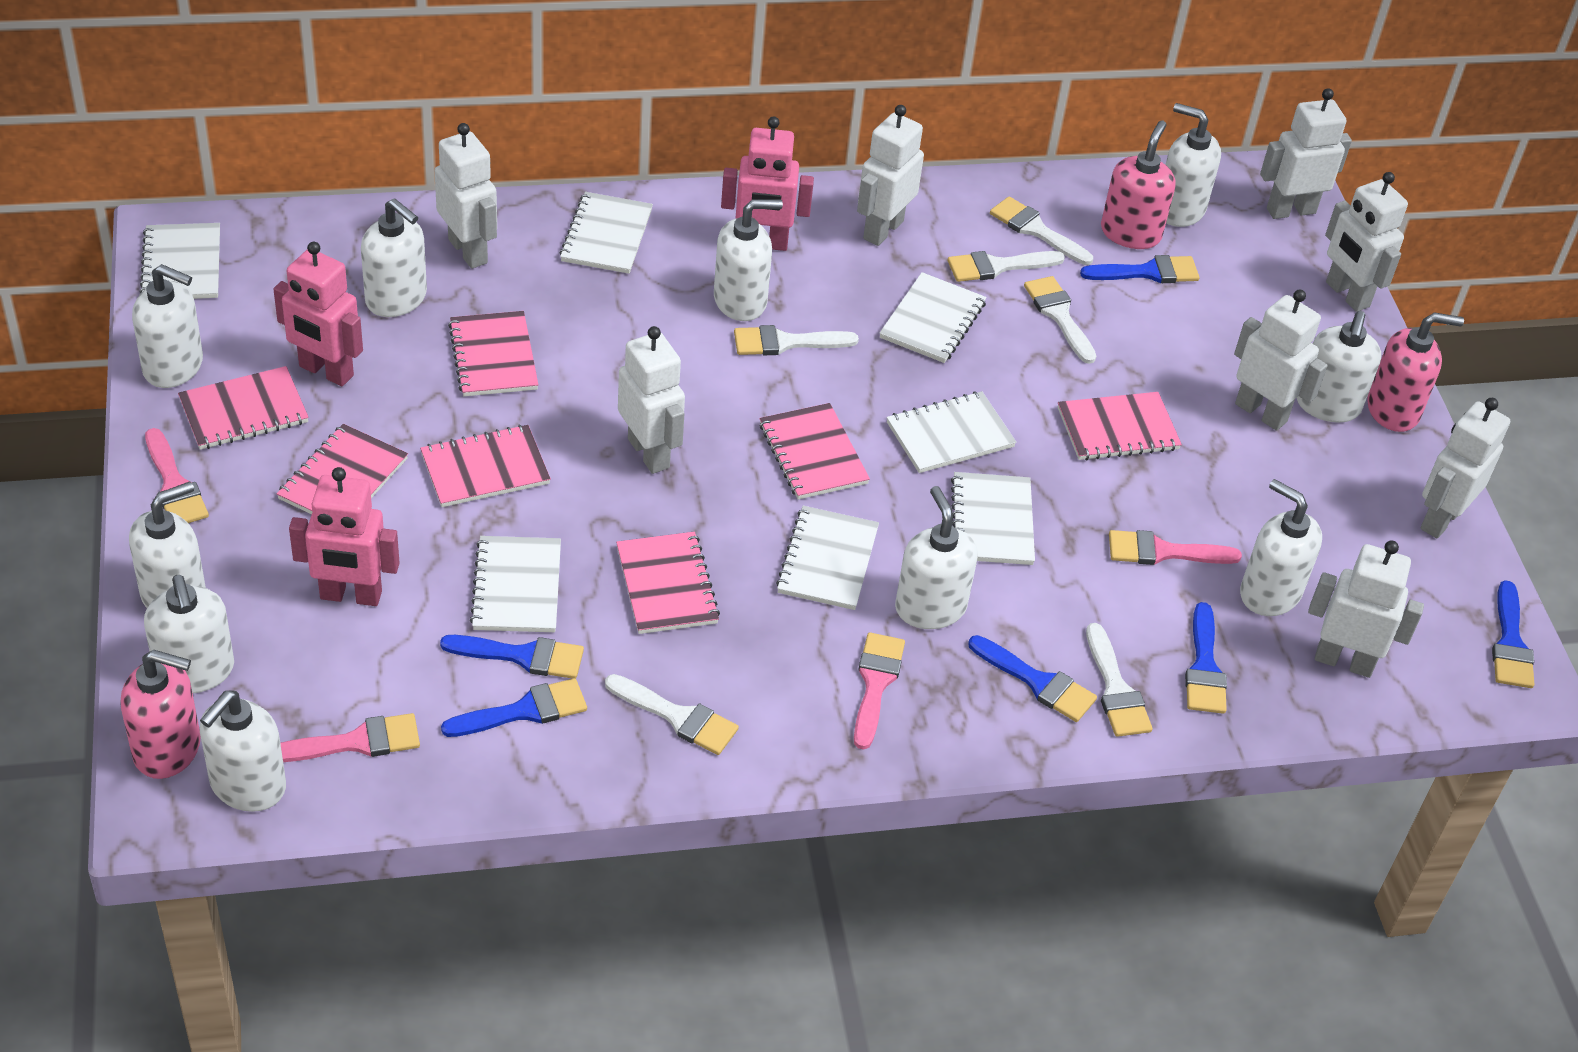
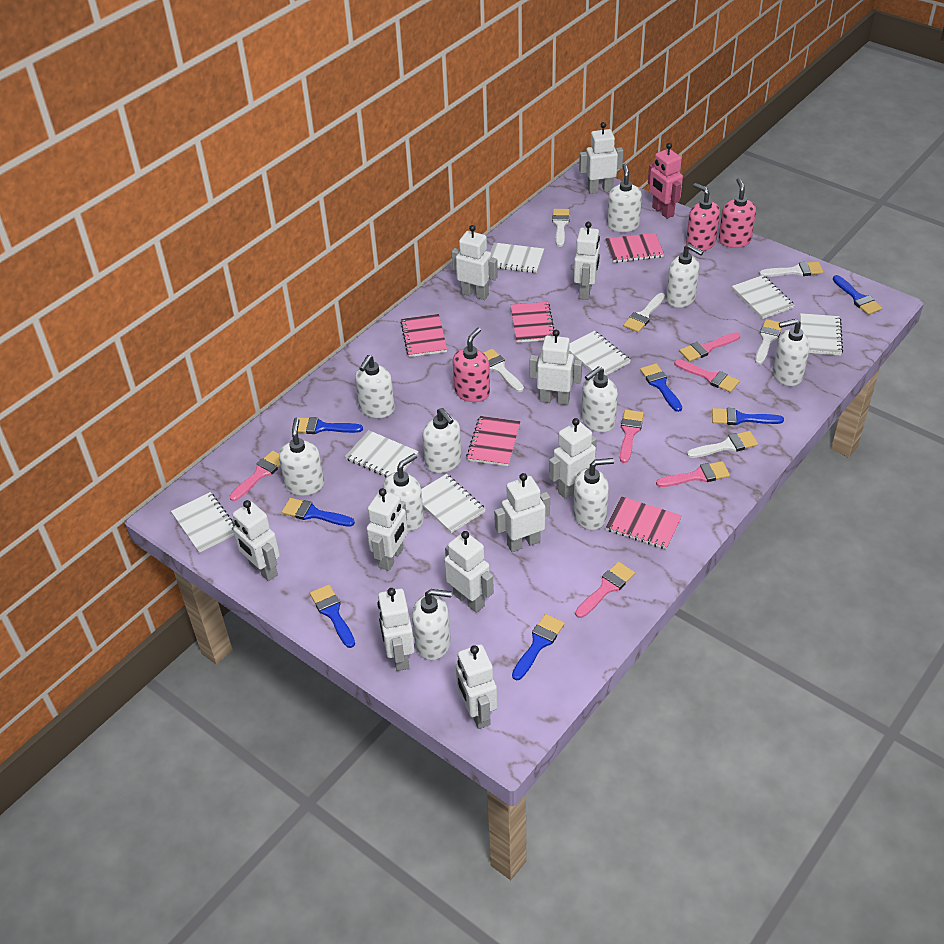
blue brush: [440,635,584,679] [441,678,587,737] [968,635,1097,722] [1080,255,1199,283] [1185,602,1227,714] [1492,580,1534,688] = 6 -> [282,498,355,527] [297,417,363,434] [310,584,355,648] [512,614,565,680] [640,364,682,412] [712,408,784,425] [833,275,882,315] = 7
pink brush: [145,428,209,523] [280,713,420,762] [854,632,905,750] [1109,530,1242,565] = 4 -> [230,450,280,501] [575,562,635,618] [620,410,644,463] [656,461,730,487] [674,359,740,393] [679,332,740,362] = 6
pink notebook: [178,366,309,450] [277,424,408,514] [420,425,551,507] [448,311,538,396] [616,532,720,634] [760,403,870,499] [1058,392,1182,460] = 7 -> [401,314,447,357] [466,416,521,466] [510,302,554,343] [605,233,664,263] [606,496,682,549] = 5
pink robot: [273,242,363,386] [289,467,400,606] [721,116,814,251] = 3 -> [648,143,683,219] = 1
white robot: [435,123,497,269] [618,326,685,474] [857,105,924,246] [1234,290,1328,431] [1260,88,1352,219] [1308,540,1424,678] [1325,172,1408,312] [1420,398,1510,539] = 8 -> [232,500,280,581] [367,488,408,571] [378,588,415,671] [444,531,494,613] [452,225,498,300] [456,644,497,729] [494,473,550,552] [530,330,582,405] [549,418,597,499] [574,222,600,300] [579,122,623,194] = 11

